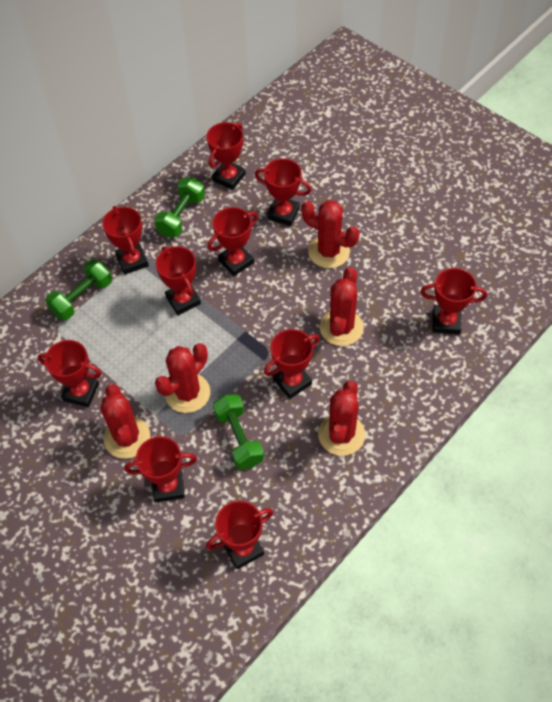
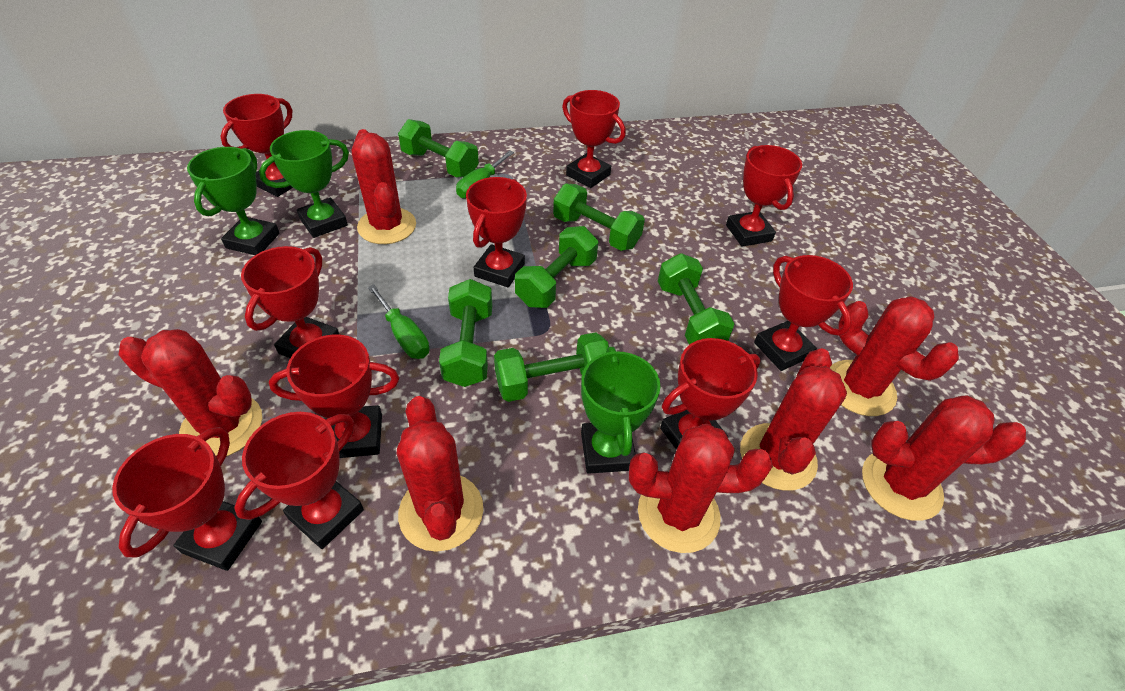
green dumbbell: [45,260,112,320] [154,177,205,237] [213,394,264,470] = 3 -> [398,119,479,178] [439,279,492,387] [494,332,609,402] [515,226,598,308] [553,184,645,251] [658,253,735,345] = 6
green screwdriver: none = 0 -> [368,284,430,359] [456,150,514,199] = 2
green trophy: none = 0 -> [187,147,279,255] [259,130,349,238] [581,347,661,474] = 3
red cactus: [101,384,150,459] [155,343,210,413] [301,200,360,268] [318,381,365,456] [320,267,364,346] = 5 -> [119,329,262,456] [352,129,416,244] [397,396,483,552] [629,424,773,553] [740,348,847,491] [830,296,959,416] [862,395,1026,521] = 7

